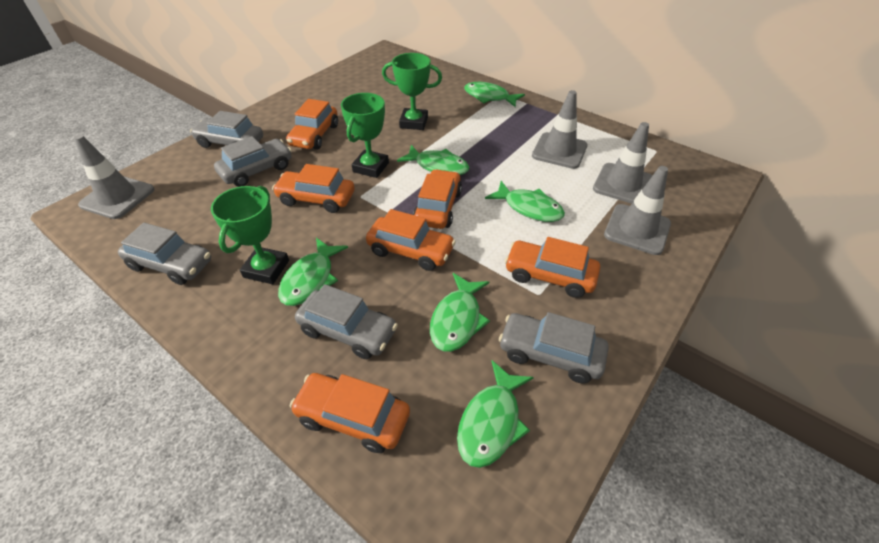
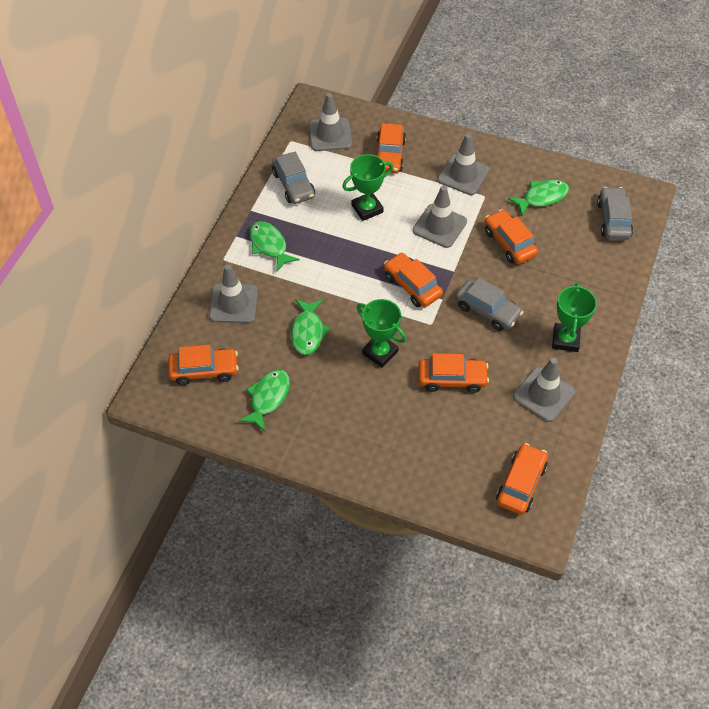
green fish: [278,238,348,306] [397,145,469,175] [430,273,490,352] [457,360,534,468] [464,82,525,107] [485,181,565,222] = 6 -> [238,369,290,432] [250,221,300,272] [291,299,330,355] [508,179,569,216] = 4
grey car: [118,223,211,285] [190,111,263,148] [214,136,292,187] [295,284,398,359] [499,312,609,383] = 5 -> [272,152,315,204] [455,277,523,331] [597,187,633,240] = 3
grey traffic cone: [74,135,154,219] [532,90,588,169] [593,122,652,204] [604,166,671,255] = 4 -> [209,264,258,323] [309,93,352,151] [413,185,467,248] [437,134,490,195] [513,358,575,422] = 5

